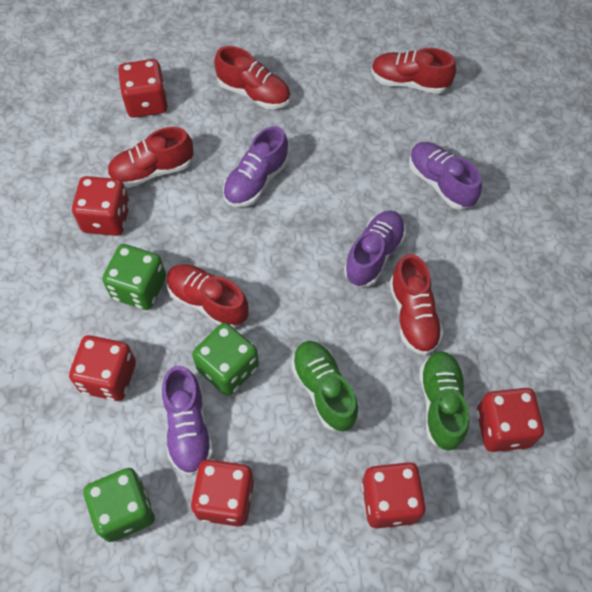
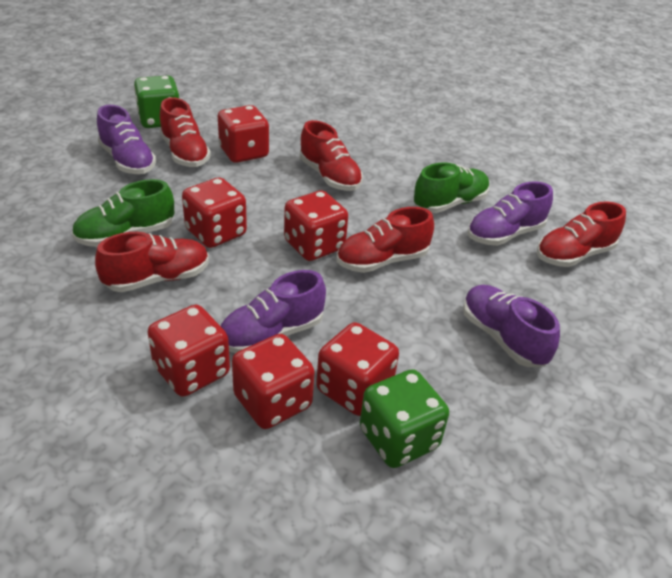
green dice: [84,468,155,542] [102,244,166,310] [192,323,259,396] = 3 -> [134,75,179,128] [360,369,449,468] = 2

